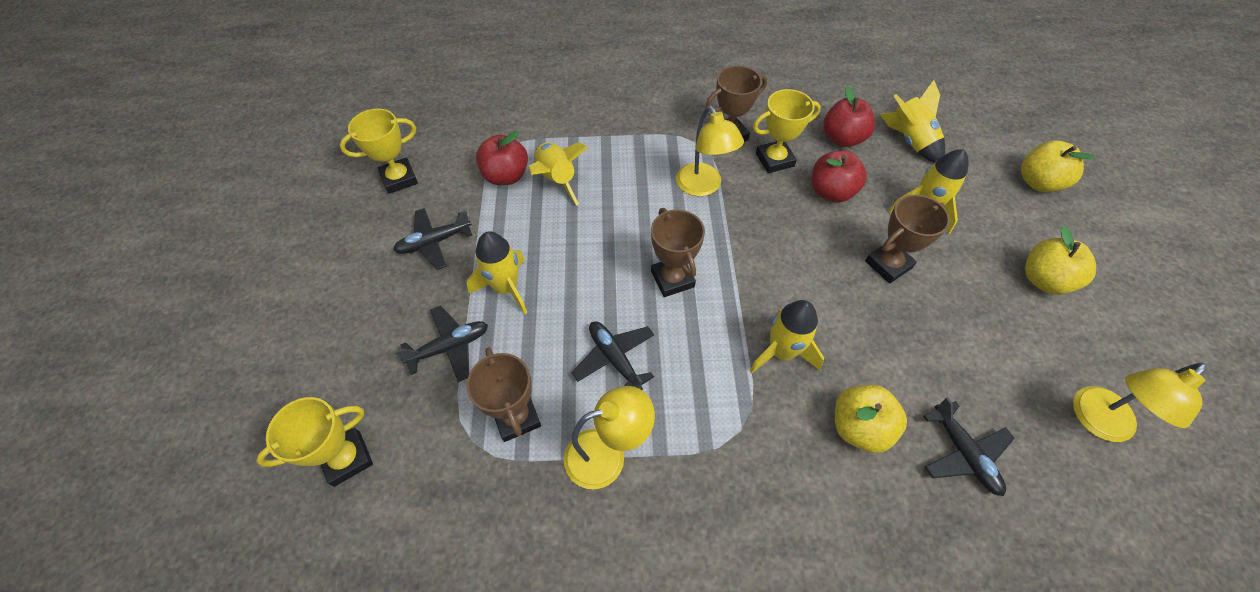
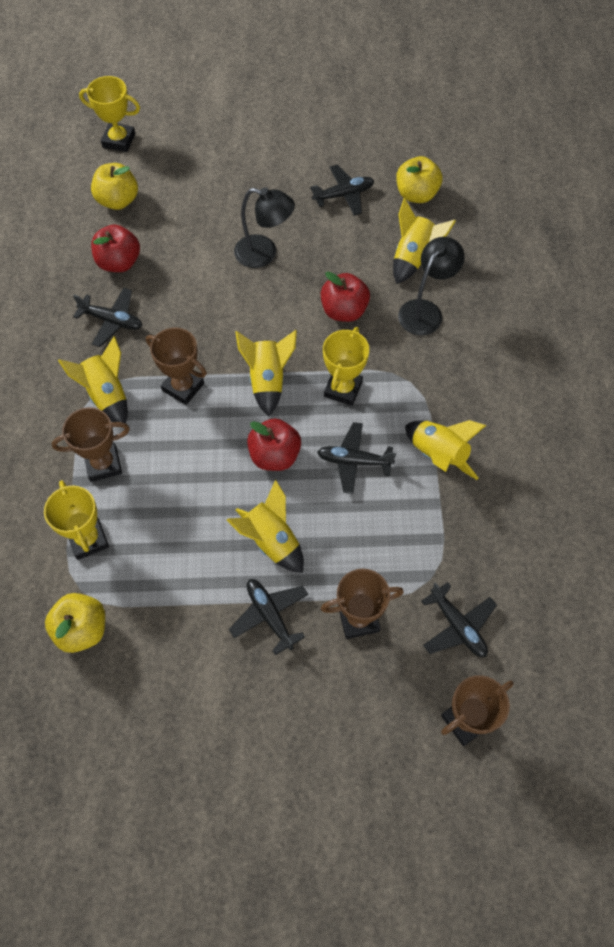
black lamp: none = 0 -> [234,187,295,268] [398,237,465,335] = 2
black plane: [393,208,472,270] [395,305,488,382] [572,321,654,390] [924,397,1015,496] = 4 -> [73,288,142,347] [229,579,308,655] [310,165,374,216] [317,422,396,494] [421,582,497,657] = 5
yellow lamp: [564,386,655,489] [676,106,744,196] [1073,363,1207,442] = 3 -> none = 0

